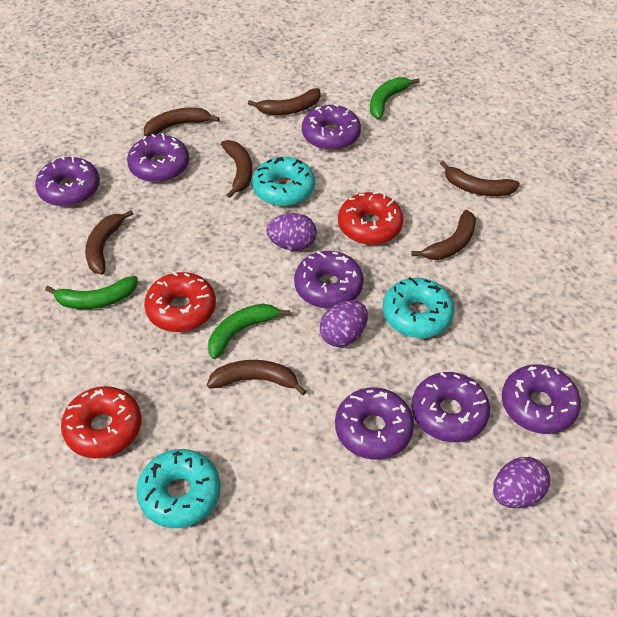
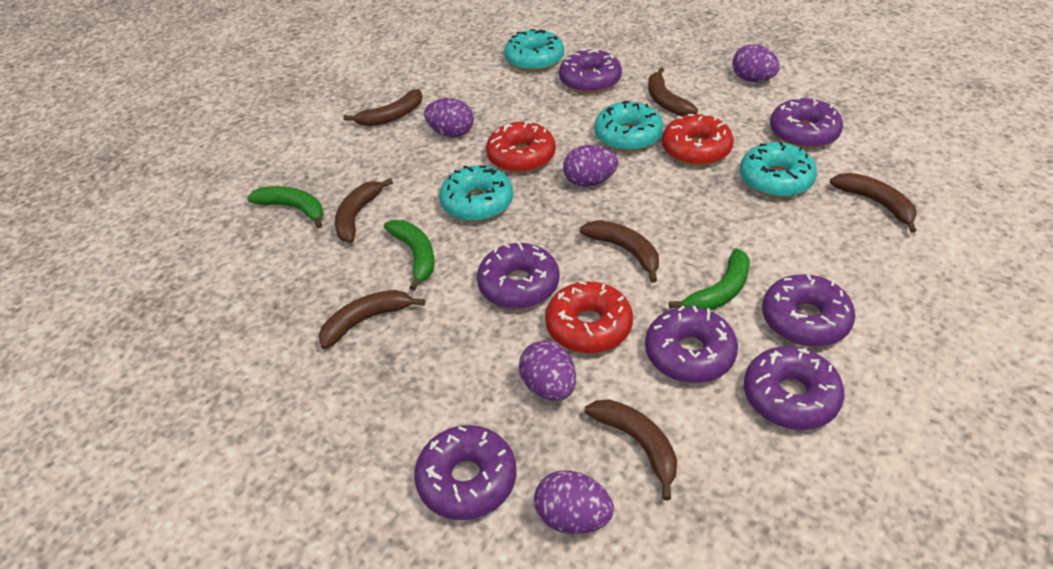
purple egg: [266,213,317,251] [320,300,368,347] [493,457,550,508] = 3 -> [424,98,474,137] [519,340,576,401] [534,471,614,534] [563,145,618,187] [732,44,780,82] = 5
turquoise donut: [136,449,220,528] [252,157,315,206] [383,277,454,338] = 3 -> [439,165,513,222] [504,29,564,72] [594,100,664,152] [740,141,817,198] = 4

